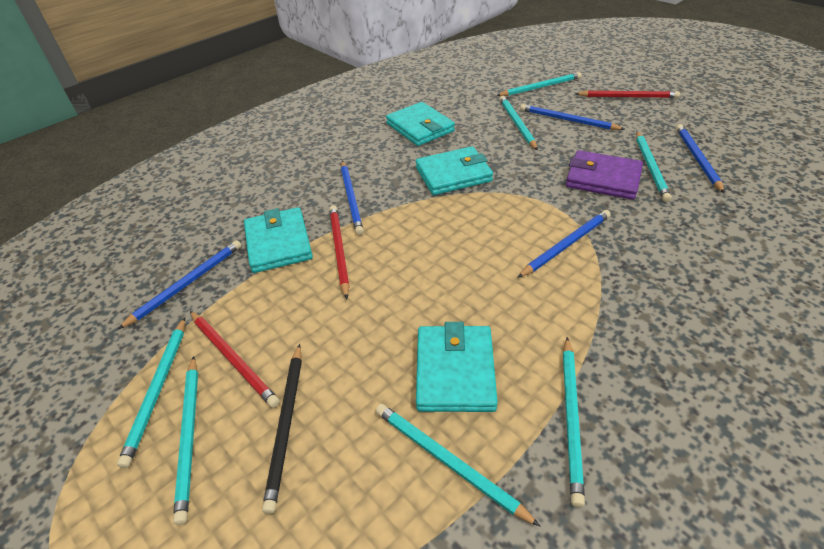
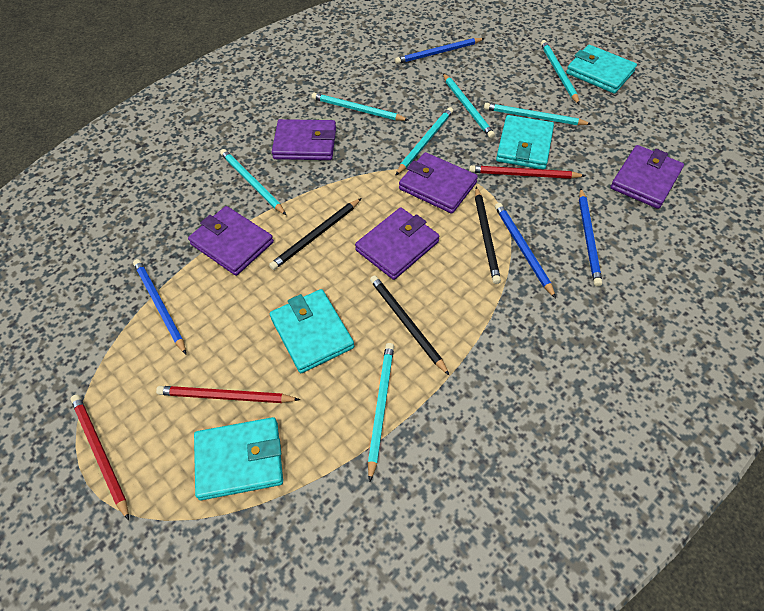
black pencil: [262,344,302,514] = 1 -> [269,198,361,270] [370,275,450,376] [475,187,501,284] = 3
blue pencil: [117,240,241,330] [341,161,364,235] [517,210,611,278] [520,104,625,130] [676,124,725,193] = 5 -> [133,259,186,354] [395,38,485,64] [495,203,556,299] [579,188,602,287] = 4
purple wallet: [566,150,643,200] = 1 -> [188,206,274,276] [272,119,336,160] [355,207,439,280] [399,152,478,214] [610,145,684,209] = 5

